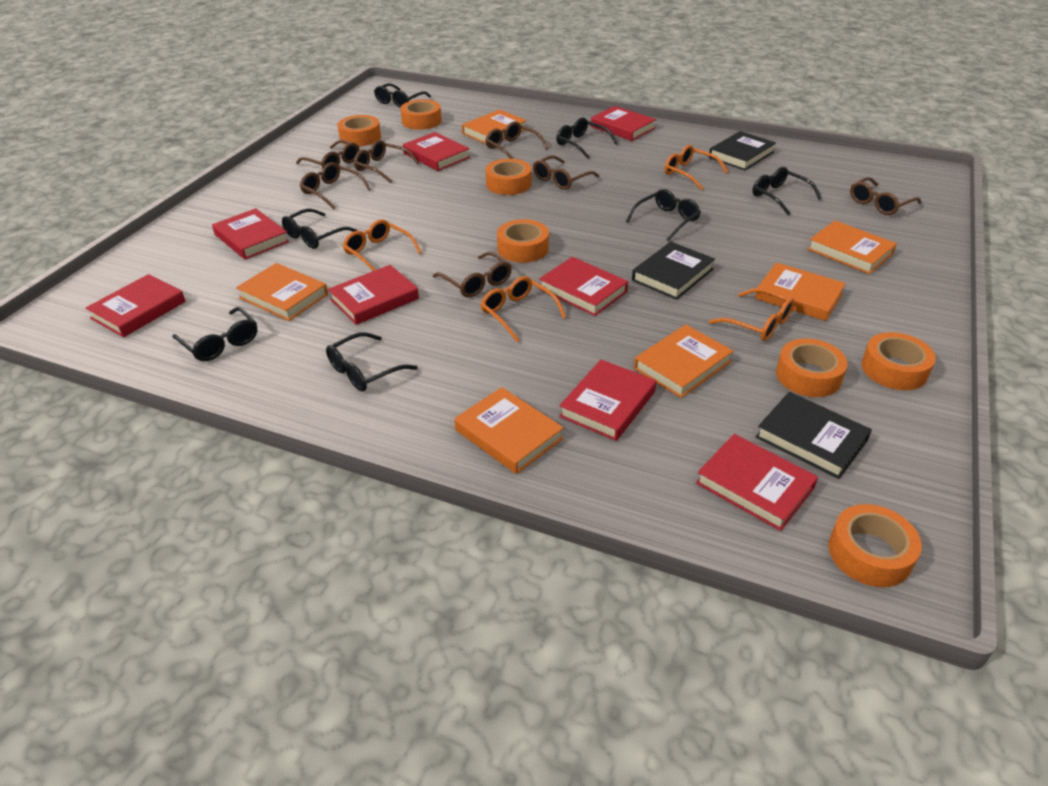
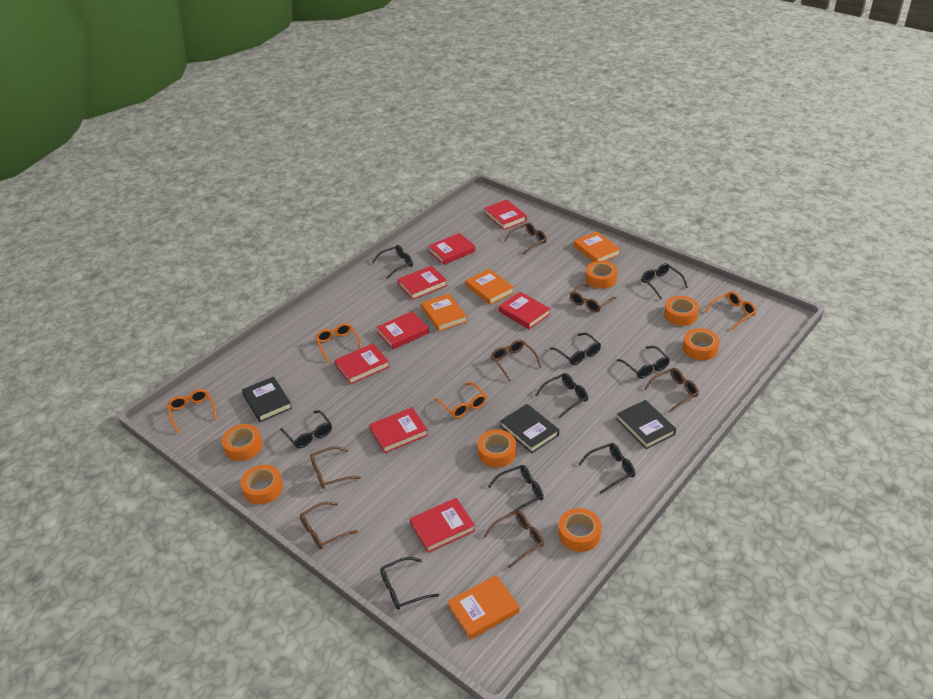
black glasses: [172,307,258,361] [282,209,357,249] [326,332,418,392] [374,83,431,108] [556,117,618,159] [626,189,701,241] [752,167,822,216] = 7 -> [280,410,332,448] [372,245,413,279] [380,557,439,610] [488,465,544,514] [535,373,588,419] [550,333,601,365] [578,443,635,494] [617,346,670,379] [641,263,688,299] = 9
orange book: [236,263,328,321] [454,387,564,474] [462,110,527,144] [634,325,733,398] [755,263,846,321] [808,220,897,274] = 6 -> [421,294,467,331] [448,575,520,640] [466,269,514,305] [574,231,620,262] = 4

